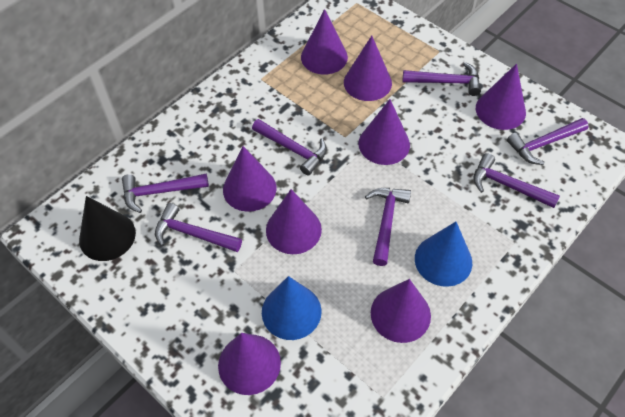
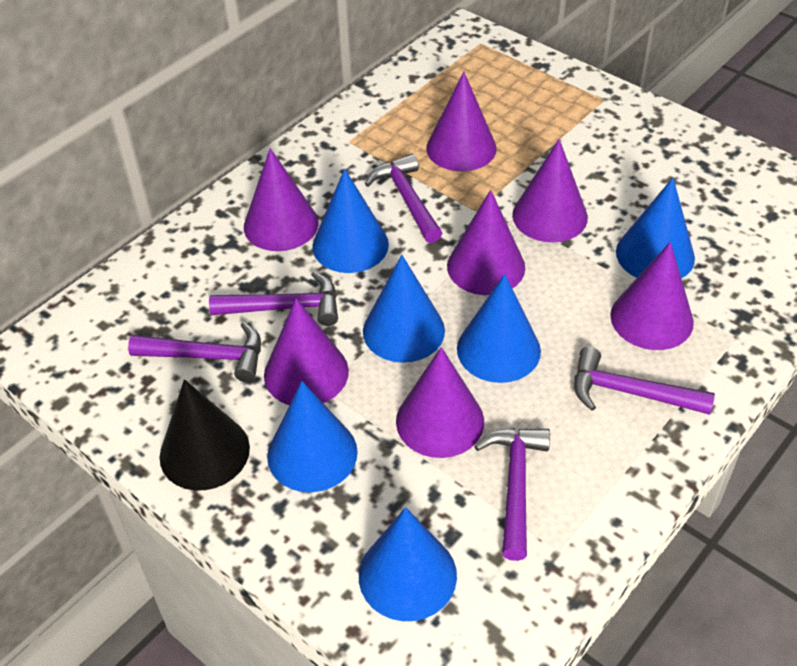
blue cone: [262,276,322,340] [415,222,472,287] = 2 -> [267,381,358,492] [312,169,389,273] [359,507,457,621] [363,255,445,363] [457,274,541,383] [616,178,695,279] = 6
purple cone: [218,333,281,395] [223,146,276,212] [266,189,322,254] [301,9,348,75] [344,35,392,101] [358,99,410,165] [371,279,431,343] [476,64,526,130] = 8 -> [244,148,319,251] [264,298,349,405] [396,347,484,458] [426,71,497,171] [447,190,525,295] [512,139,588,243] [610,242,694,350] = 7
purple hammer: [122,173,209,213] [155,203,242,252] [252,119,327,176] [365,188,411,266] [403,62,481,96] [473,153,560,208] [507,118,589,165] = 7 -> [128,322,261,382] [209,272,338,326] [365,154,442,243] [474,428,550,561] [574,347,715,415] = 5

